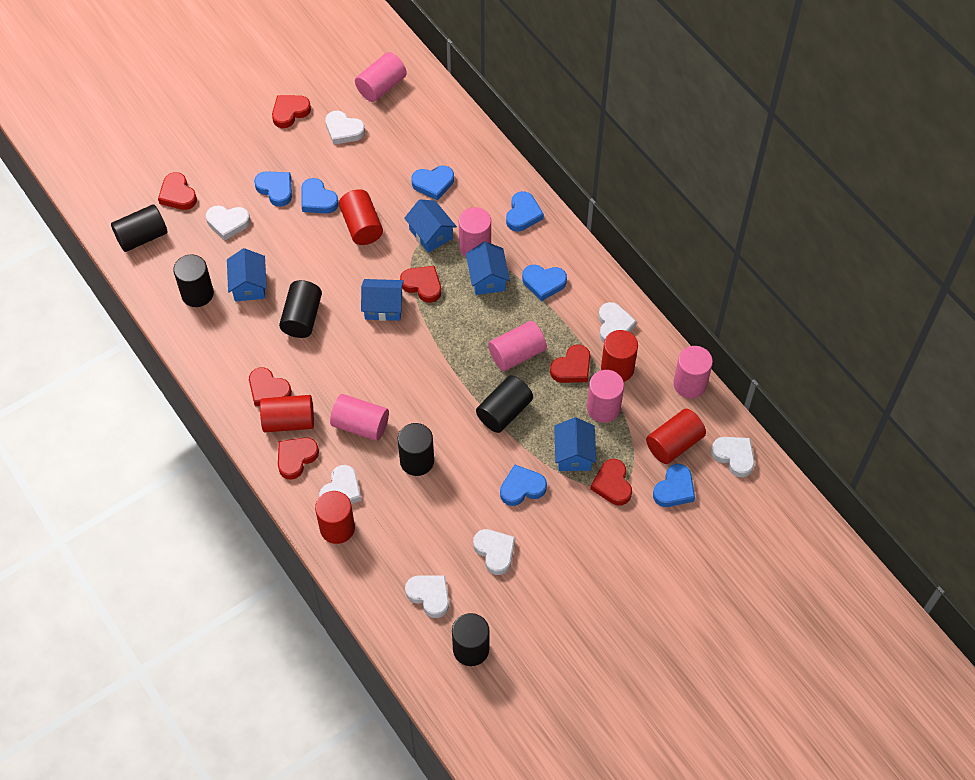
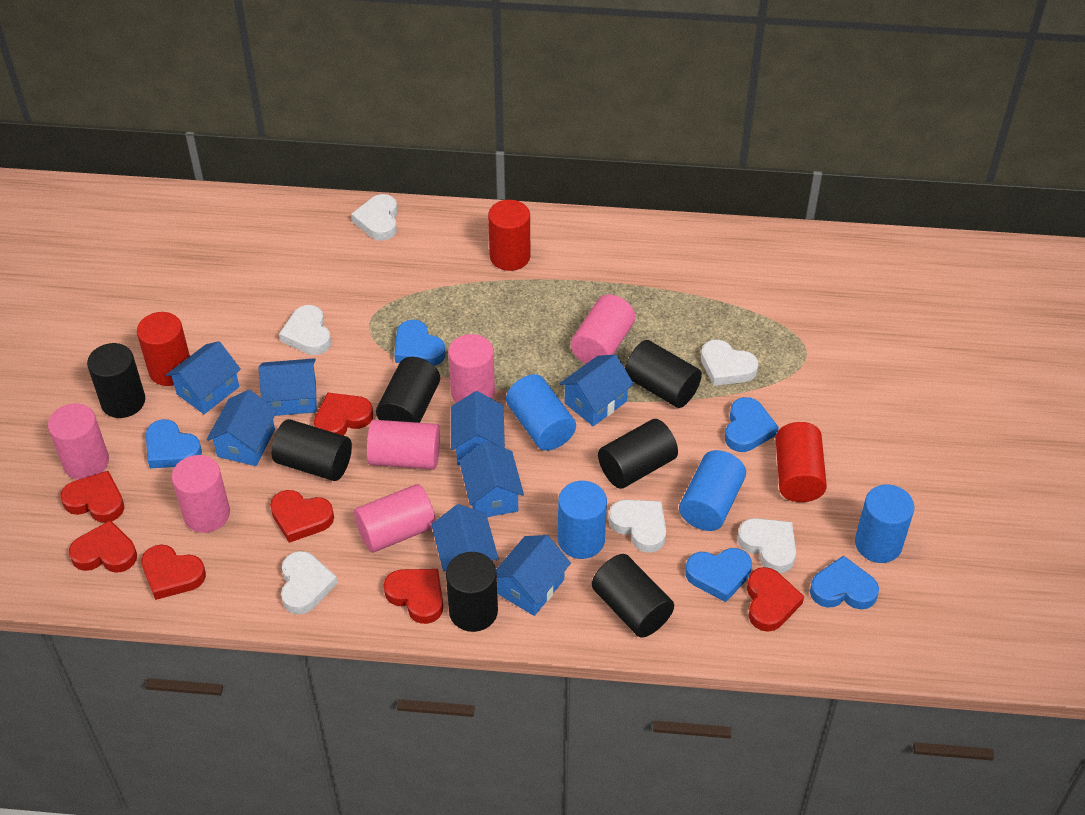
black cylinder: [111,204,168,252] [173,254,214,307] [279,280,322,338] [398,423,434,476] [452,613,489,666] [476,375,533,433] = 6 -> [87,343,145,418] [272,419,352,481] [376,357,440,423] [446,552,498,632] [592,554,674,638] [598,419,678,489] [625,340,702,408] = 7
blue cylinder: none = 0 -> [506,374,576,451] [558,481,607,559] [679,450,746,531] [855,485,914,563] = 4
blue heart: [254,171,292,207] [301,178,339,214] [411,166,454,201] [500,465,547,506] [506,191,544,231] [522,265,567,301] [653,464,695,507] = 7 -> [146,419,202,468] [394,320,445,366] [685,548,752,602] [725,397,779,452] [810,556,879,609] = 5
blue house: [227,248,267,302] [361,279,404,321] [404,199,457,253] [466,242,510,295] [554,417,596,471] = 5 -> [166,341,241,414] [206,390,277,466] [258,358,317,416] [431,504,499,572] [451,391,505,465] [459,441,524,517] [496,535,571,616] [559,354,634,426] = 8
red cylinder: [260,395,314,432] [315,491,355,544] [339,189,383,245] [601,330,638,382] [646,409,706,464] = 5 -> [137,312,190,386] [488,200,530,271] [775,422,827,502] = 3
white heart: [206,206,250,241] [319,465,361,504] [325,111,365,145] [405,575,449,618] [473,529,515,575] [598,302,637,343] [711,437,755,477] = 7 -> [279,305,331,355] [281,551,338,614] [351,194,398,241] [609,500,666,553] [701,340,758,386] [737,518,796,573] = 6

